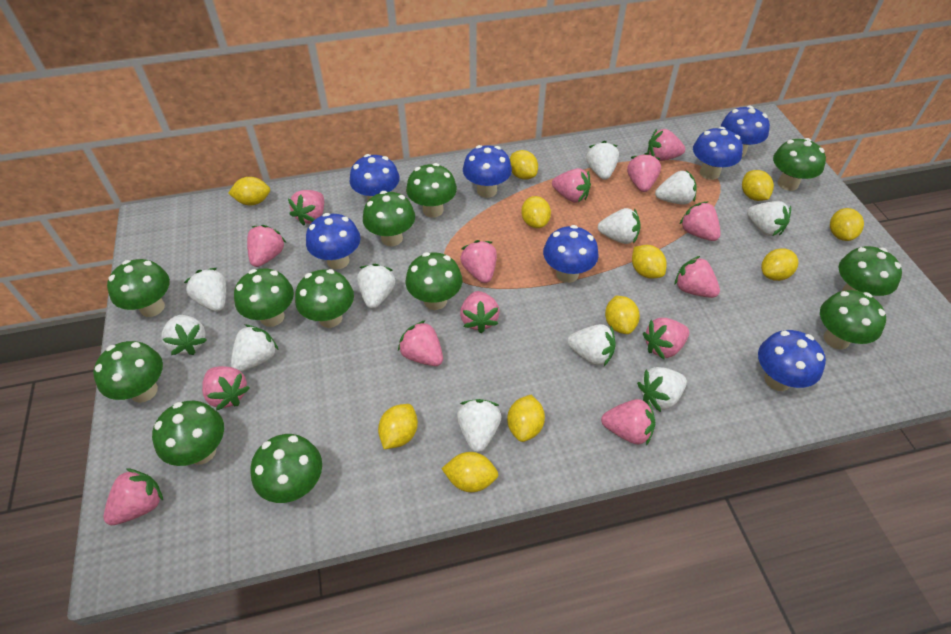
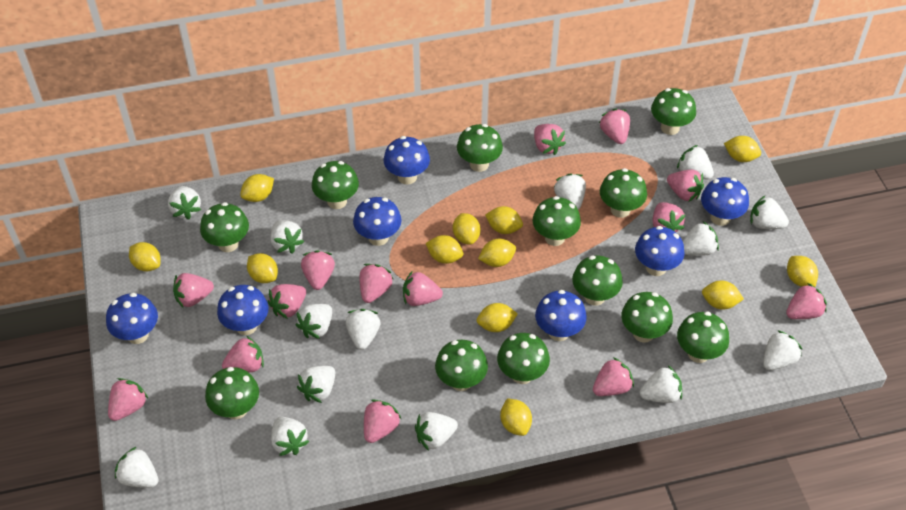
white strawberry: [161,315,207,355] [184,268,226,312] [231,325,279,372] [357,264,395,309] [457,399,501,452] [567,324,616,366] [586,141,619,180] [598,208,641,244] [637,367,687,412] [655,170,697,204] [747,201,791,236] = 11 -> [115,447,159,488] [168,186,201,220] [270,220,304,254] [271,417,309,456] [296,304,332,339] [297,366,335,403] [346,309,380,350] [415,412,458,451] [554,173,586,210] [640,365,682,403] [677,145,714,180] [683,221,719,256] [750,195,789,229] [763,330,802,370] = 14
yellow lemon: [228,177,270,205] [378,404,418,449] [442,452,498,492] [507,395,545,442] [510,150,538,180] [521,196,551,228] [605,296,640,334] [632,245,667,279] [742,170,774,201] [761,248,798,281] [830,208,864,241] = 11 -> [129,242,161,271] [240,174,274,202] [247,253,278,283] [426,235,463,264] [453,213,480,245] [477,303,518,332] [478,239,516,267] [485,206,523,234] [500,398,532,436] [702,281,744,310] [724,136,761,162] [787,256,818,287] = 12

